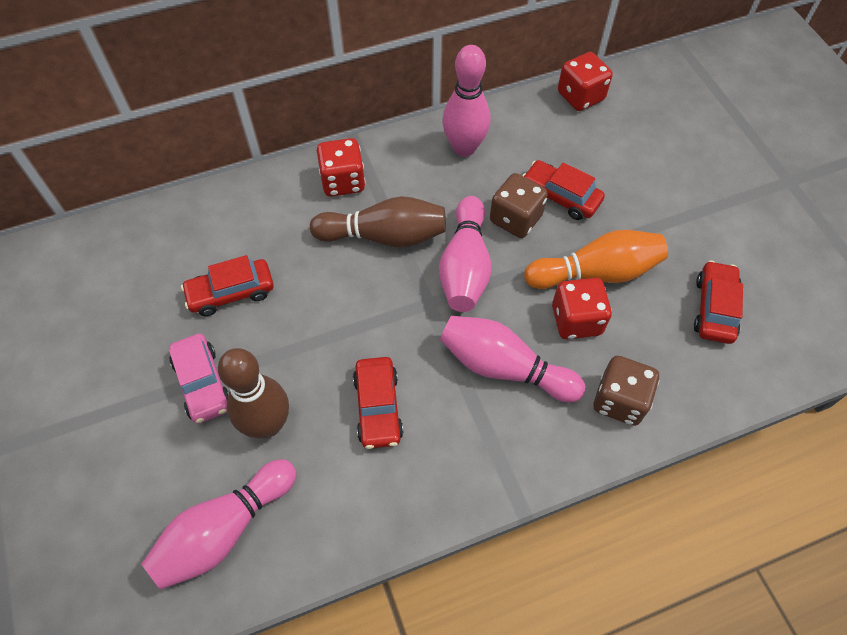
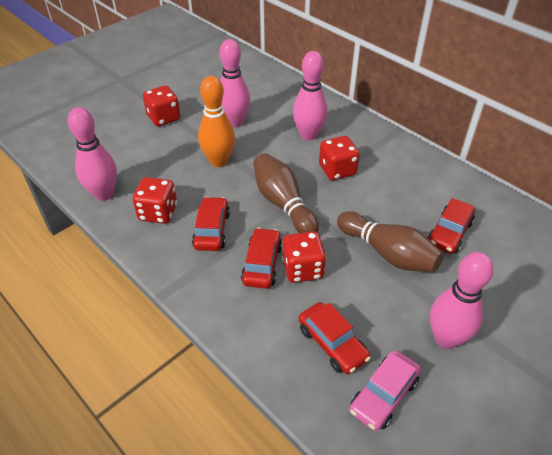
brown dice: [490,173,548,238] [594,356,660,426] = 2 -> none = 0
red dice: [317,138,366,197] [552,278,612,339] [558,52,613,111] = 3 -> [133,177,177,224] [143,85,181,126] [282,231,326,283] [319,136,360,180] = 4

